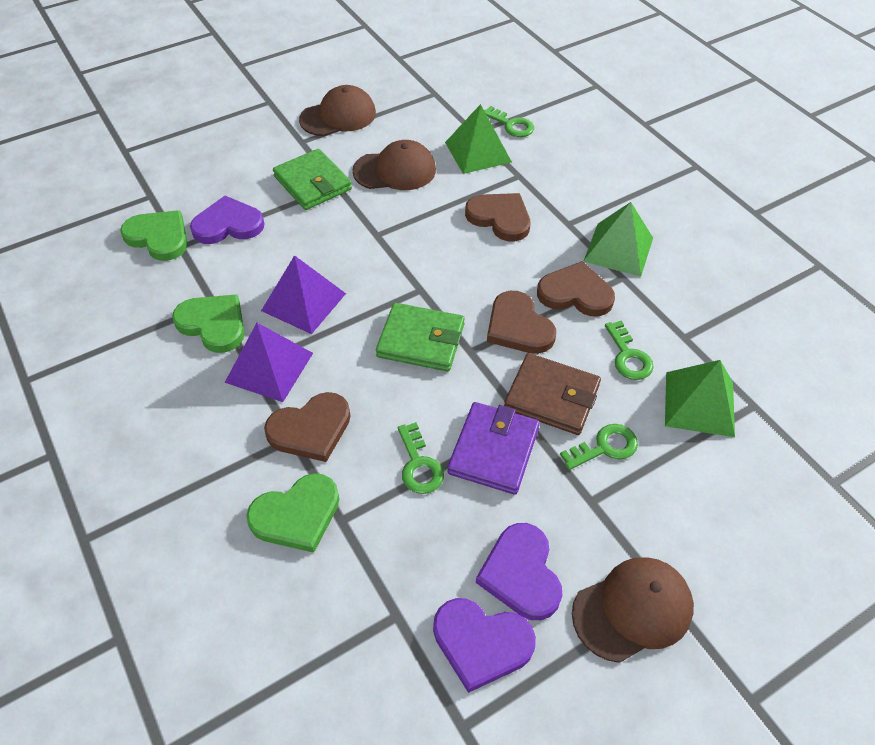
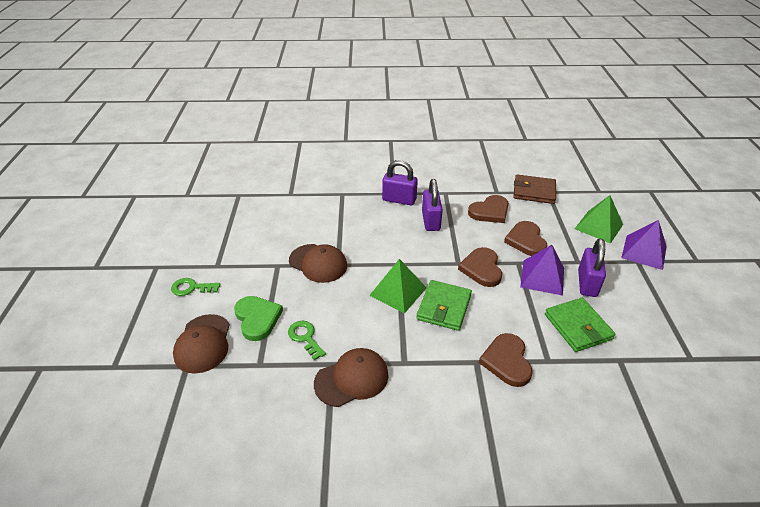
green heart: [120,210,187,261] [172,294,245,353] [246,473,339,553] = 3 -> [234,296,283,341] = 1
green key: [398,422,444,494] [484,106,534,137] [560,424,638,470] [605,320,654,380] = 4 -> [171,278,220,296] [288,321,326,361] = 2
green pyramid: [445,104,512,174] [583,202,653,277] [665,360,735,437] = 3 -> [369,259,427,313] [575,195,623,244] = 2
purple heart: [190,196,264,244] [433,598,536,693] [476,523,562,620] = 3 -> none = 0
purple padlock: none = 0 -> [382,160,418,205] [422,179,443,231] [578,238,606,297] = 3
purple wallet: [448,402,540,495] = 1 -> none = 0

